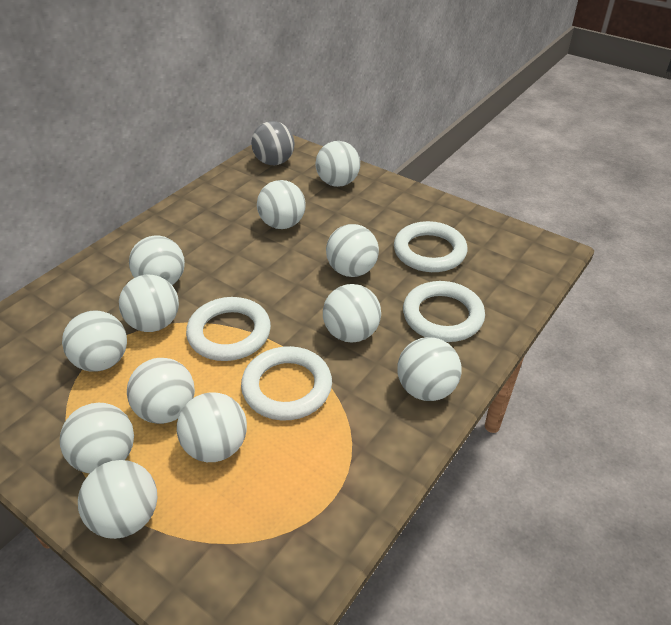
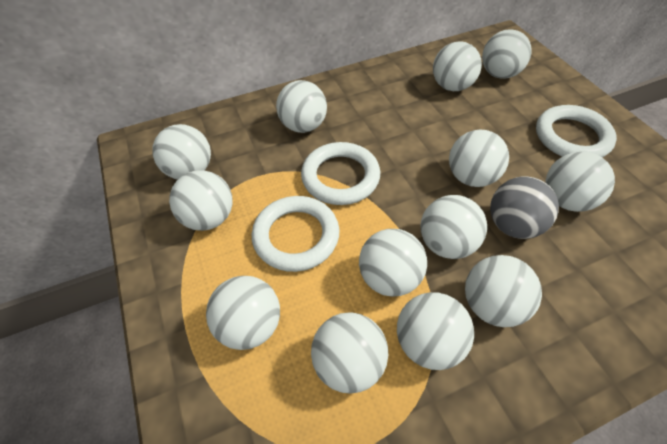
white ball: [60,403,134,474] [62,310,127,372] [78,460,157,539] [119,274,179,332] [127,358,195,424] [129,236,185,285] [177,392,247,462] [257,180,306,229] [316,141,360,187] [323,284,381,343] [326,224,379,277] [397,337,462,401] = 12 -> [152,124,211,180] [169,170,233,231] [206,276,280,350] [276,80,327,133] [311,312,388,394] [359,229,427,297] [397,292,474,370] [421,195,487,259] [433,41,482,91] [449,130,509,187] [465,255,542,327] [482,29,532,79] [545,152,615,212] = 13
white ring: [186,297,271,361] [241,346,332,421] [394,221,467,272] [403,281,485,342] = 4 -> [252,196,339,272] [301,142,380,205] [536,105,617,157] = 3

